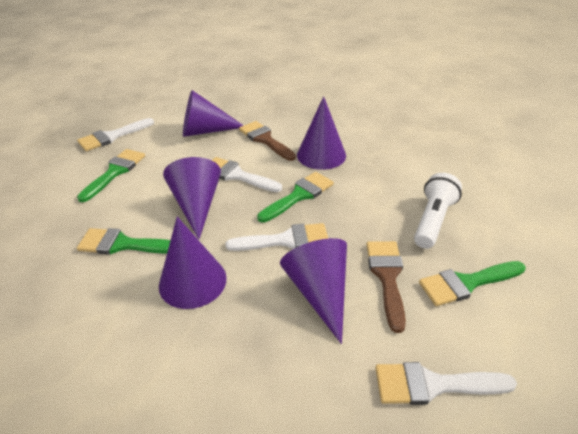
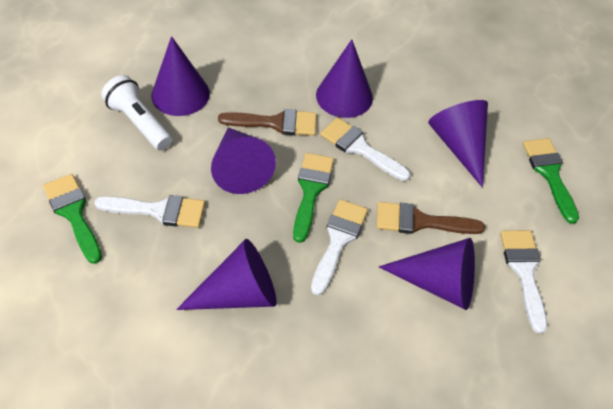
green brush: [77,149,145,202] [77,228,171,255] [257,172,334,222] [419,261,526,306] = 4 -> [43,174,102,264] [293,153,334,243] [523,138,579,224] = 3
purple cone: [159,217,227,309] [163,157,221,239] [183,90,244,137] [280,238,347,344] [297,96,346,170] = 5 -> [151,36,210,116] [176,239,276,310] [211,127,276,194] [316,39,373,118] [379,238,475,310] [428,100,488,188] = 6

